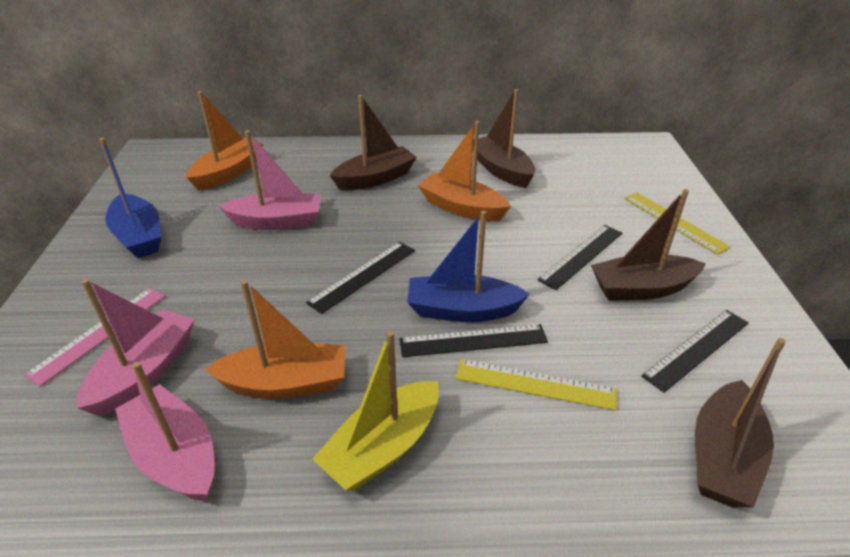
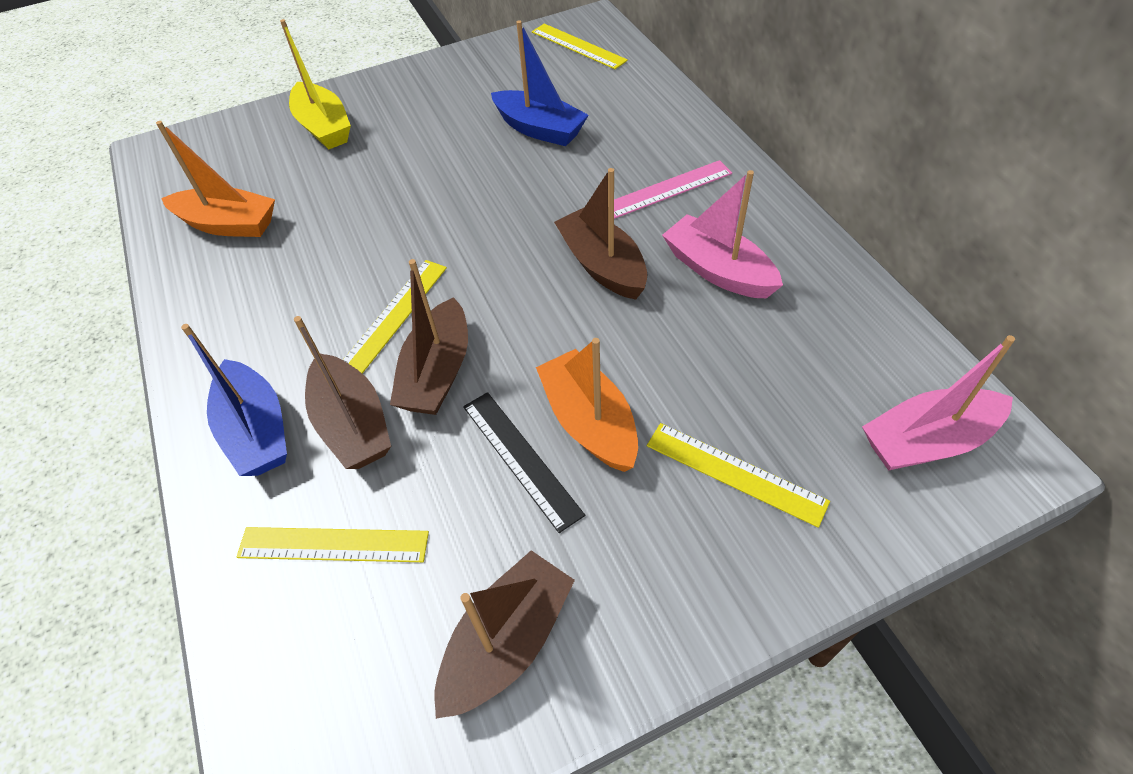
black ruler: [306,242,415,314] [399,324,548,357] [537,225,622,290] [642,310,749,393] = 4 -> [463,392,585,533] = 1
orange boat: [186,91,263,191] [205,280,345,399] [418,121,511,221] = 3 -> [156,121,275,237] [536,338,638,472] = 2
pink boat: [77,279,194,417] [115,362,215,502] [219,130,321,230] = 3 -> [662,170,783,298] [862,335,1015,471] = 2
yellow ruler: [456,359,617,411] [624,192,731,255] = 2 -> [237,527,429,562] [343,260,447,374] [532,24,628,69] [647,423,830,528] = 4

